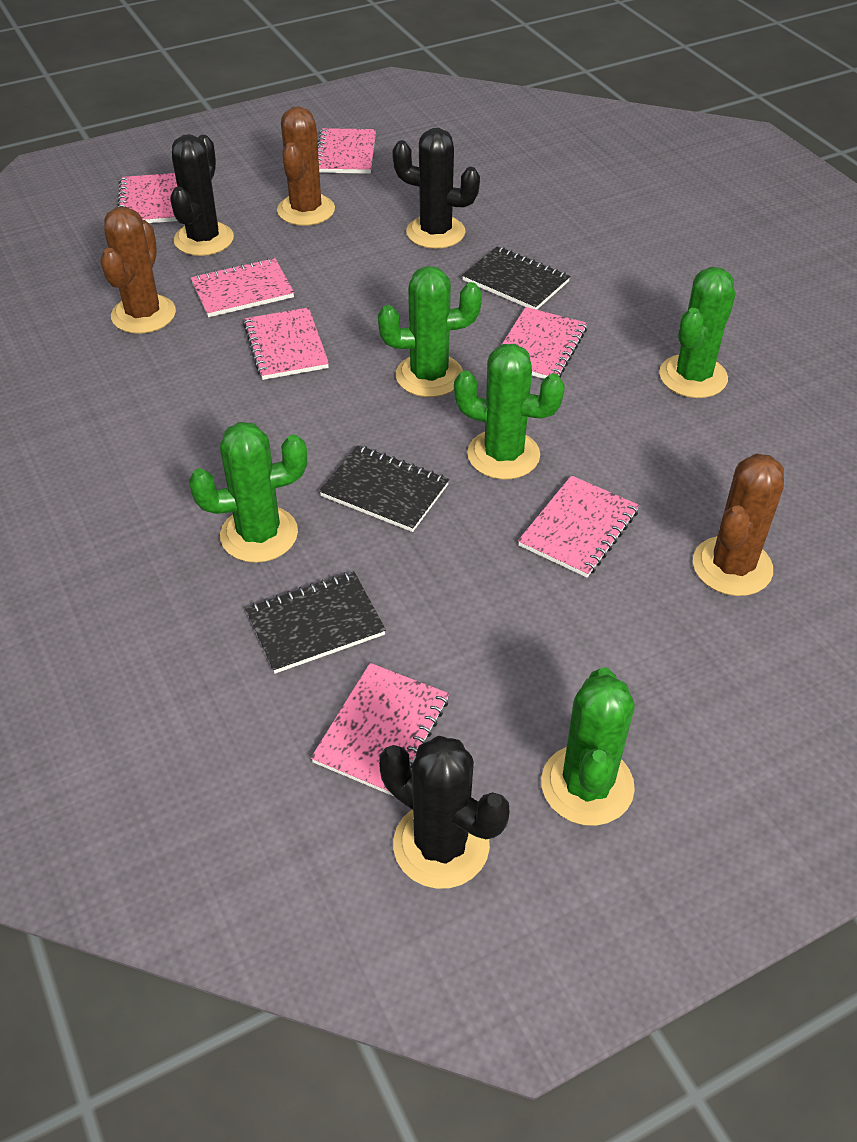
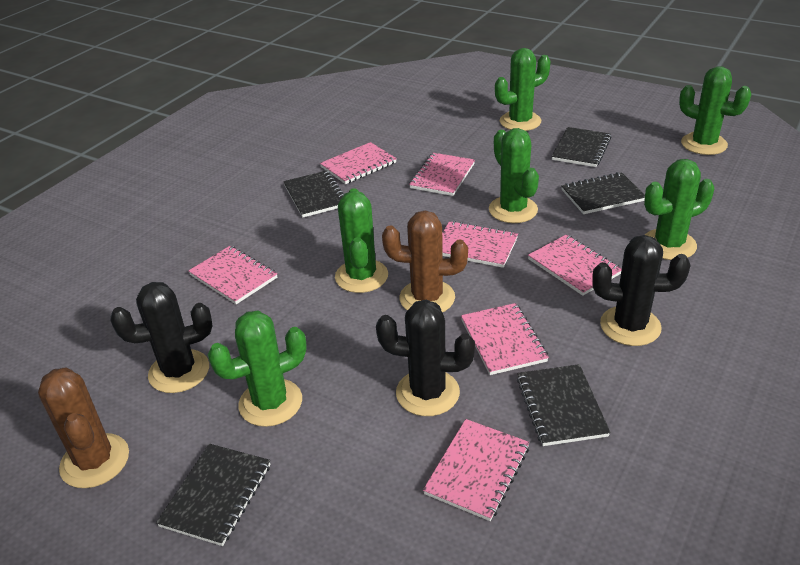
black notebook: [245,571,386,674] [319,445,449,532] [462,246,570,310] = 3 -> [156,444,270,546] [283,171,344,218] [517,364,611,446] [552,127,611,167] [561,172,645,214] = 5
brown cactus: [100,207,176,334] [277,106,335,226] [693,453,784,596] = 3 -> [38,367,129,488] [382,211,468,312] = 2
green cactus: [189,422,307,563] [378,266,482,397] [454,344,565,480] [541,667,635,826] [659,267,736,398] = 5 -> [208,311,307,427] [335,188,388,293] [489,128,539,223] [495,48,550,131] [644,159,714,260] [679,66,751,155] = 6

